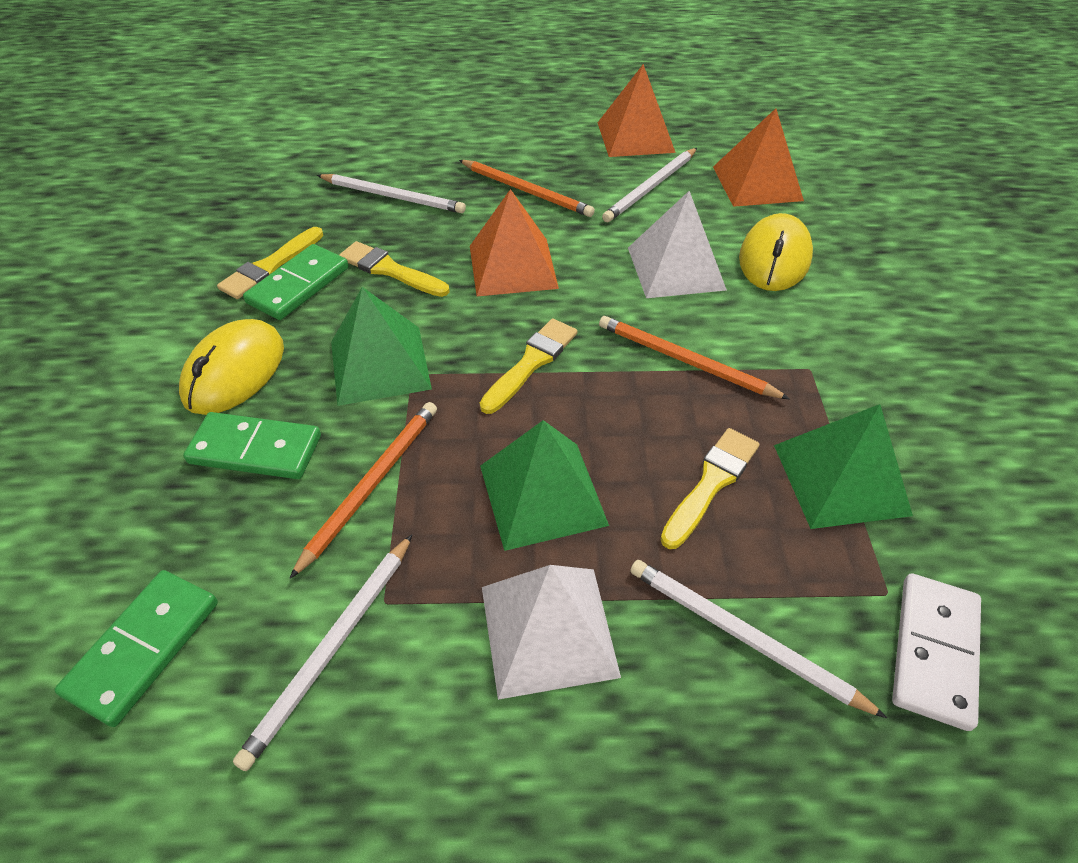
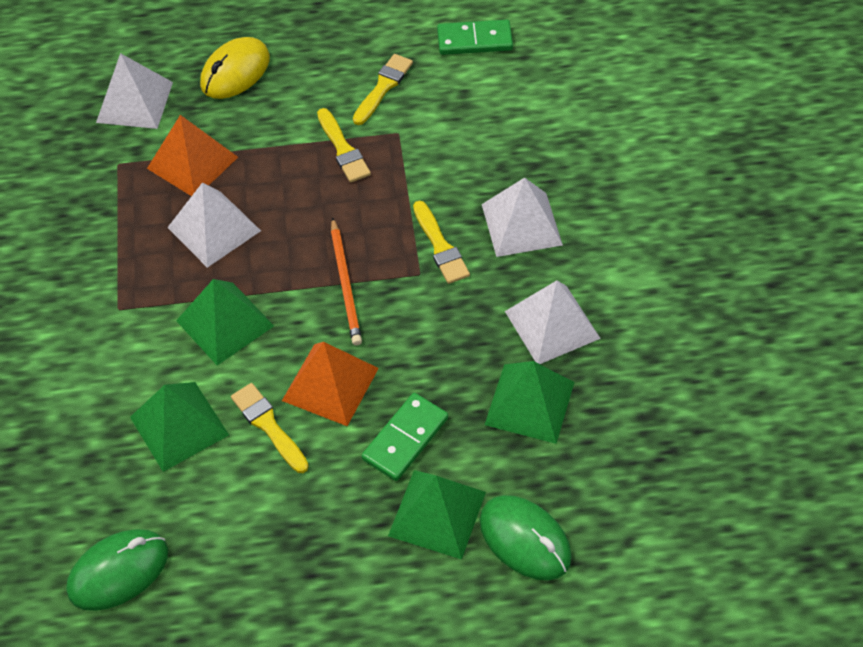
green domino: [54,570,218,727] [183,412,321,479] [243,244,349,320] = 3 -> [362,393,448,481] [437,20,513,55] = 2
green mouse: none = 0 -> [66,529,168,611] [480,495,572,580] = 2
green pyramid: [331,287,432,406] [480,420,609,551] [774,404,913,529] = 3 -> [130,382,229,472] [176,279,274,365] [388,470,486,560] [485,361,574,444] = 4
orange pencil: [289,402,437,579] [459,160,595,217] [599,316,790,399] = 3 -> [331,217,362,345] = 1
orange pyramid: [470,189,559,296] [598,64,676,157] [713,108,804,207] = 3 -> [147,115,238,196] [282,342,379,426] = 2
white domino: [892,573,981,731] = 1 -> none = 0
white pencil: [233,535,412,771] [317,174,466,213] [602,148,697,222] [630,560,887,718] = 4 -> none = 0
white pyramid: [482,565,621,700] [628,191,727,298] = 2 -> [96,53,173,129] [167,182,261,268] [482,177,563,257] [505,280,601,364] = 4
yellow mouse: [179,319,284,415] [739,213,813,291] = 2 -> [200,37,270,99] = 1

